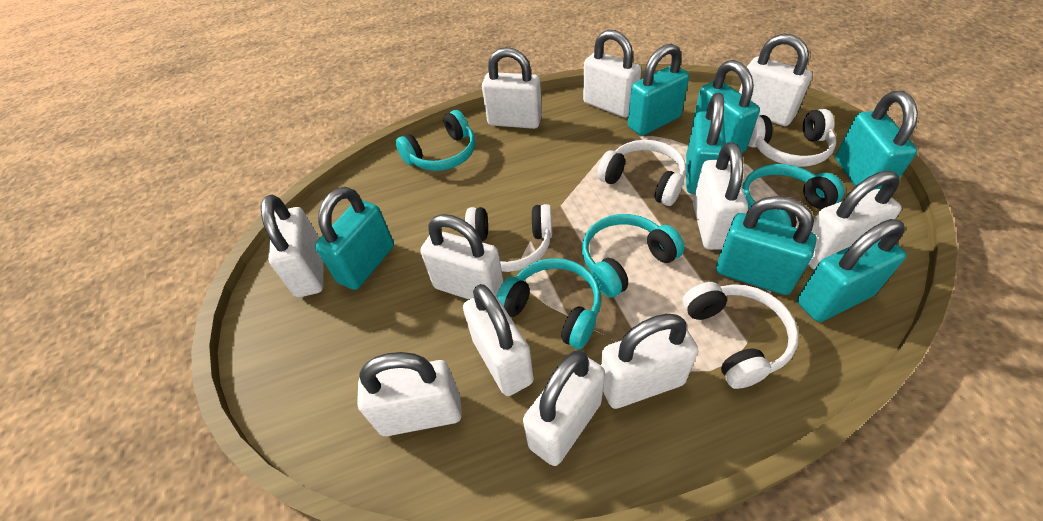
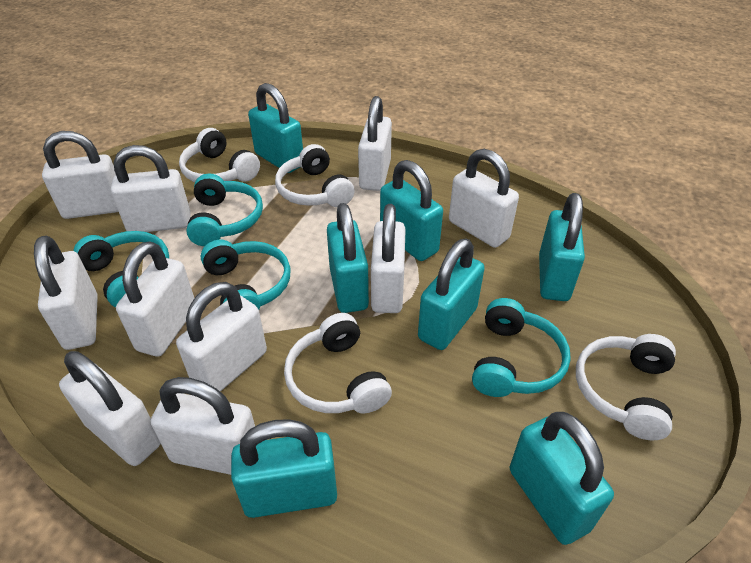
white padlock: [261,194,323,297] [357,352,462,436] [420,214,504,299] [463,284,534,396] [482,47,542,129] [523,351,605,466] [583,30,642,118] [601,314,698,409] [693,142,748,250] [739,34,812,126] [808,171,902,270] = 11 -> [34,235,98,350] [42,131,119,219] [59,351,161,466] [111,145,191,232] [116,241,194,356] [151,377,255,475] [176,282,267,392] [358,96,392,191] [371,204,406,313] [449,149,519,248] = 10

